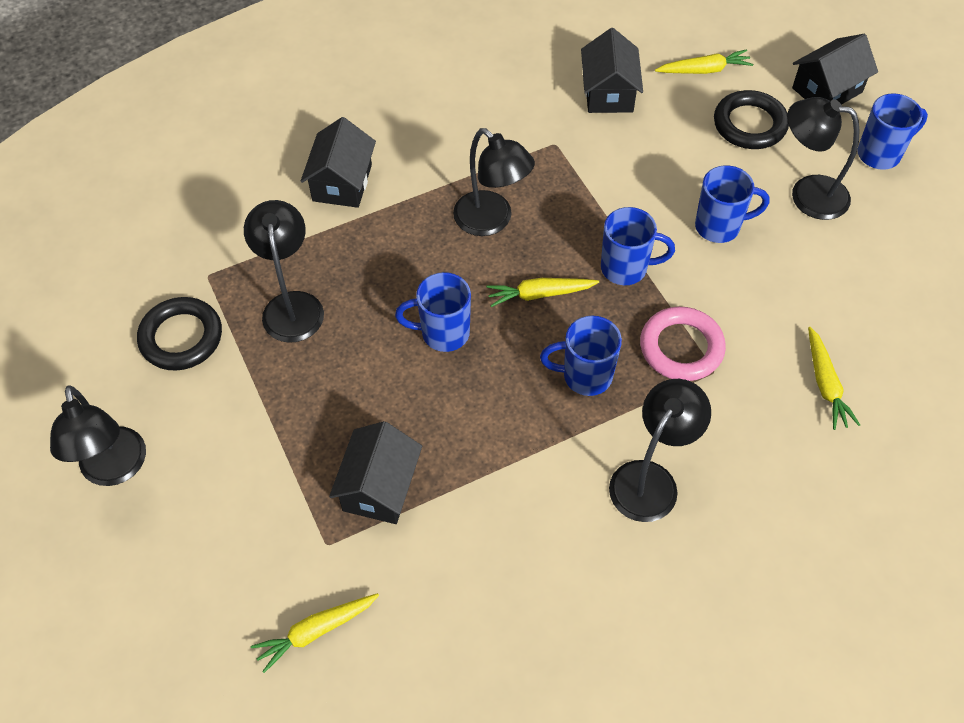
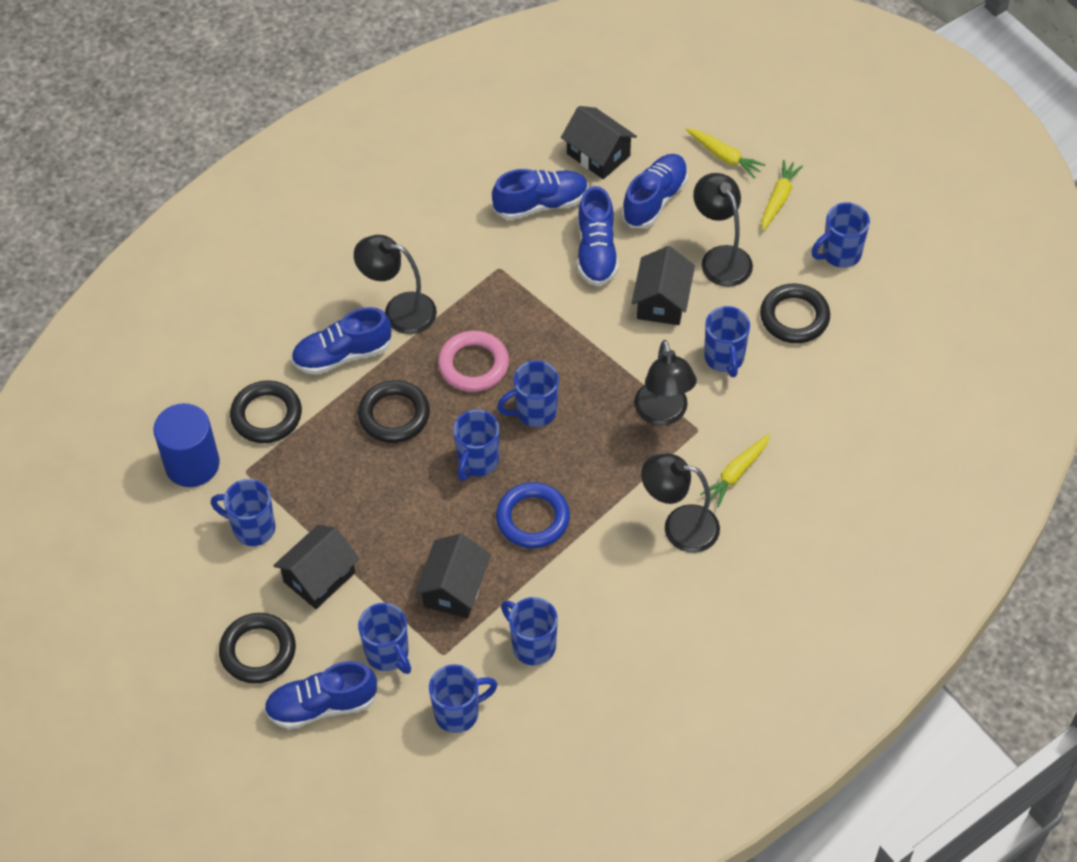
black lamp: [50,386,146,486] [244,200,324,343] [453,128,535,236] [609,379,711,522] [787,97,860,220] = 5 -> [354,235,437,334] [634,340,697,426] [641,453,720,553] [693,173,753,287] = 4
black ring: [137,297,222,371] [714,90,789,149] = 2 -> [219,613,296,684] [230,380,302,443] [358,380,430,443] [760,283,830,343] = 4
blue cylinder: none = 0 -> [154,403,220,487] = 1
blue mug: [395,272,471,352] [540,316,622,396] [601,207,675,285] [695,165,769,243] [858,93,928,170] = 5 -> [211,479,275,546] [358,603,411,674] [429,664,498,733] [453,410,499,481] [497,361,559,427] [501,597,558,665] [704,306,750,377] [811,202,870,268] = 8
blue ring: none = 0 -> [496,482,570,549] = 1
blue shoe: none = 0 -> [264,661,377,729] [291,307,391,375] [492,169,588,220] [577,186,619,286] [622,154,688,228] = 5
yellow carrot: [251,593,379,673] [486,278,599,307] [655,49,753,74] [808,327,860,430] = 4 -> [685,128,766,178] [700,434,770,507] [762,160,803,231] = 3

